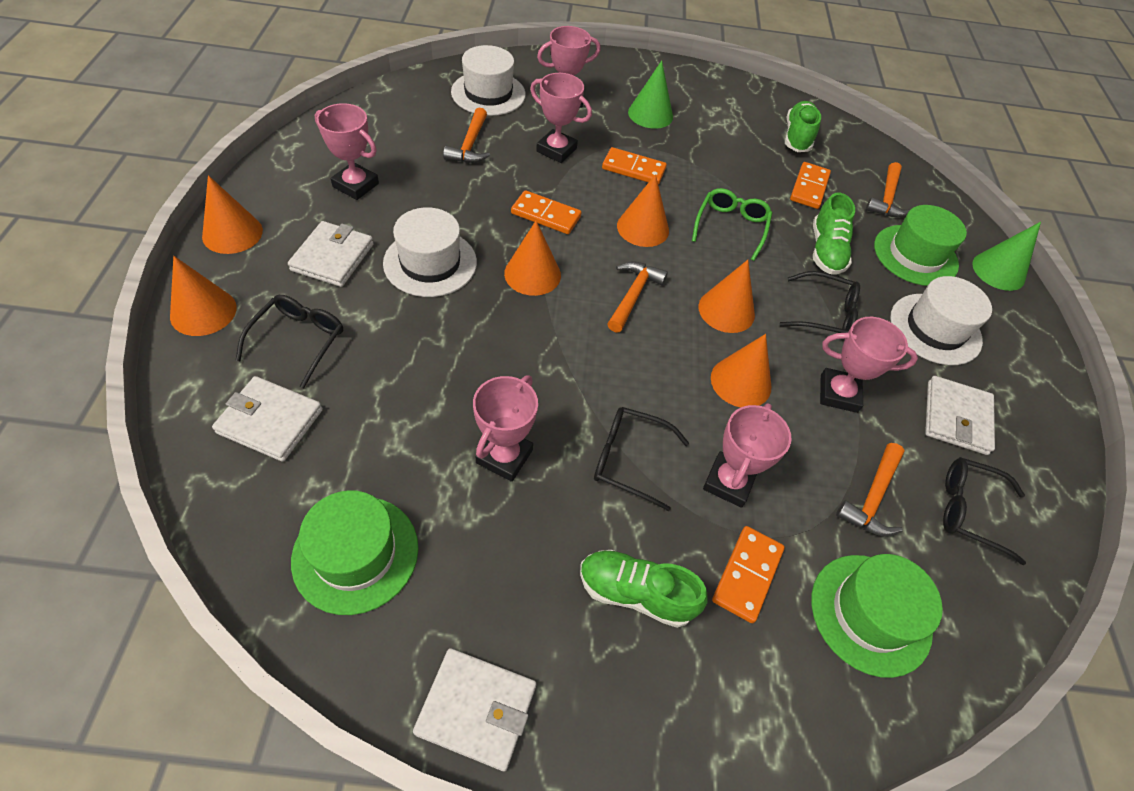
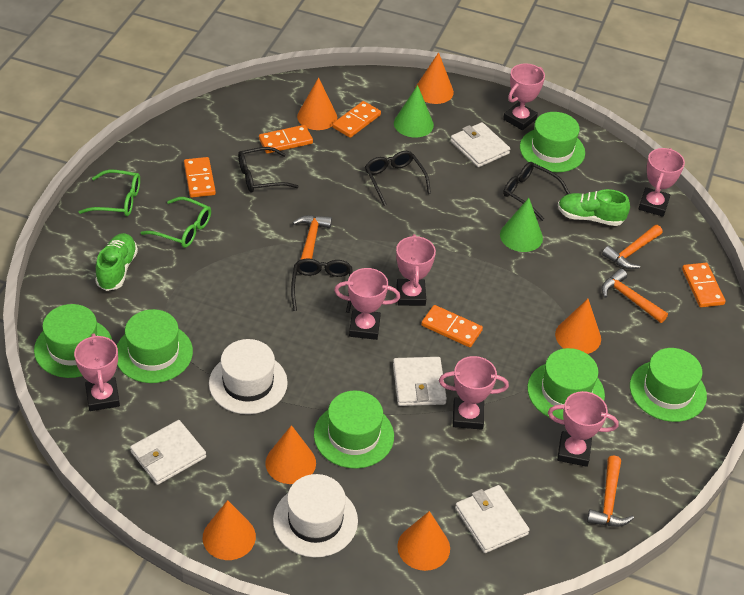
green glasses: [692,188,772,261] = 1 -> [79,170,140,216] [140,197,211,248] = 2
green hat: [291,490,418,615] [811,554,943,678] [874,205,967,286] = 3 -> [34,304,112,378] [117,309,193,383] [314,391,394,469] [520,112,585,172] [527,348,605,420] [630,348,707,422] = 6
green shoe: [580,550,708,628] [785,101,821,152] [813,193,855,275] = 3 -> [95,233,138,291] [558,189,630,226] = 2
orange domino: [511,190,582,234] [602,147,667,185] [712,526,785,623] [790,162,831,209] = 4 -> [184,157,216,198] [259,125,313,154] [332,101,381,138] [421,305,483,347] [682,263,726,307] = 5
pink trophy: [315,103,379,200] [473,375,538,482] [530,73,592,163] [537,26,601,108] [703,403,792,508] [820,317,918,413] = 6 -> [74,334,120,411] [334,268,400,340] [396,234,436,306] [439,356,509,430] [503,64,545,130] [548,391,619,467] [638,148,685,217] = 7
white hat: [383,207,477,297] [451,45,526,116] [890,276,992,365] = 3 -> [209,339,288,414] [273,474,358,557] = 2

